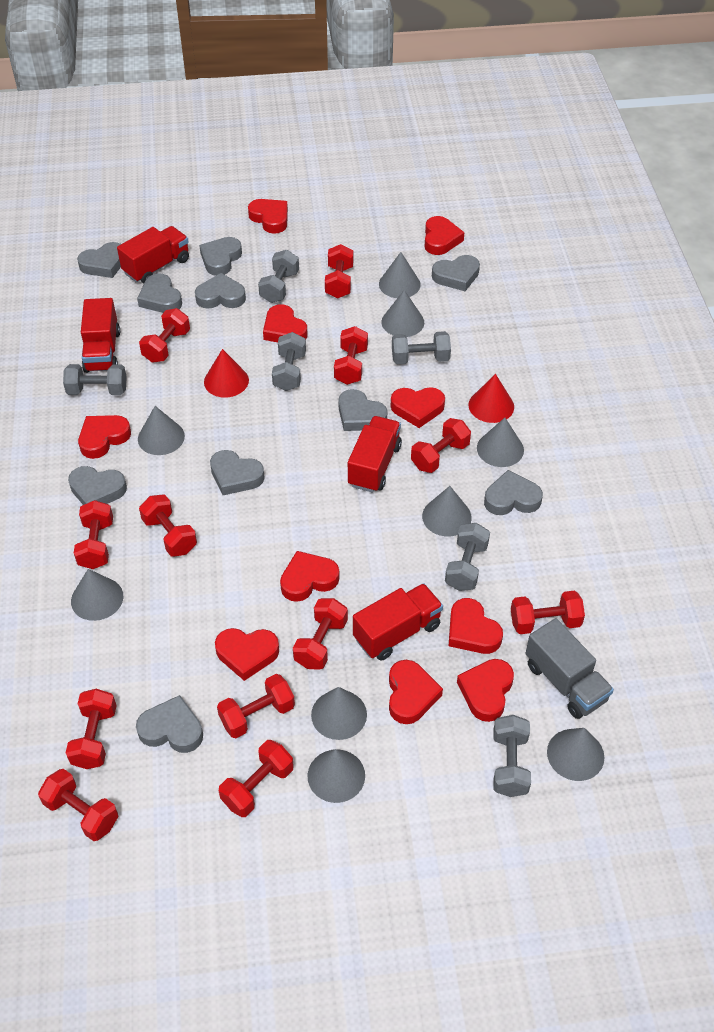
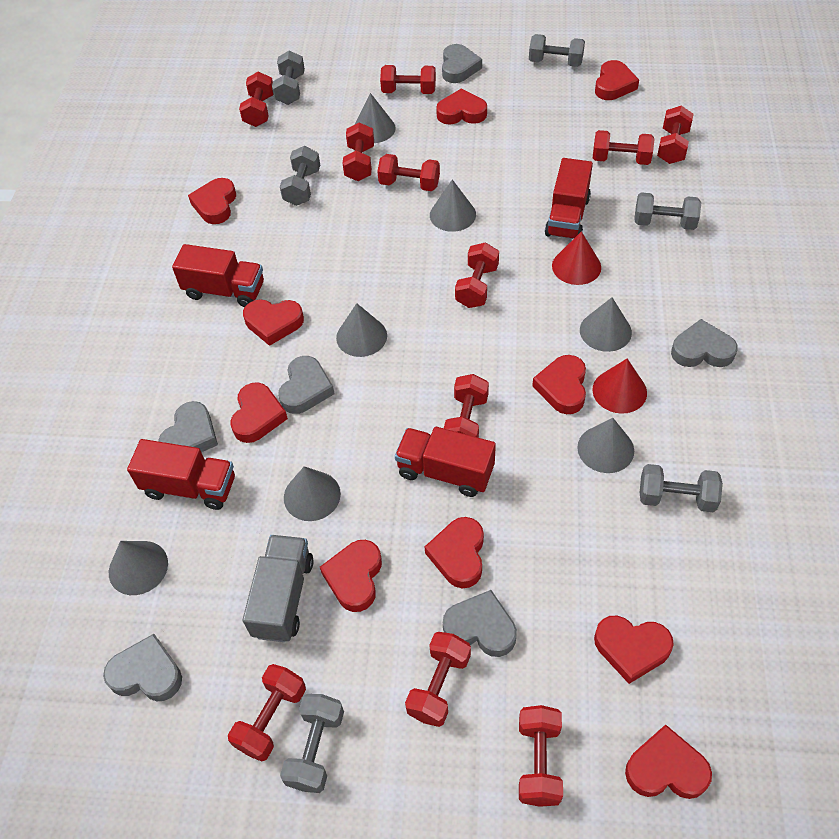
grey cone: [71,569,123,621] [138,406,185,455] [308,749,365,803] [311,687,367,740] [379,252,421,298] [381,290,424,337] [422,486,472,536] [477,418,524,467] [547,728,604,781] = 9 -> [109,541,168,595] [284,466,341,521] [336,303,387,357] [355,93,396,143] [430,179,476,232] [577,418,634,473] [580,297,632,352] = 7
grey heart: [68,466,127,505] [77,242,121,278] [136,695,203,753] [137,274,182,313] [195,273,246,309] [199,237,242,276] [210,450,265,495] [339,389,388,431] [432,255,480,291] [484,470,543,515] = 10 -> [103,634,182,701] [158,401,218,452] [278,356,335,414] [442,44,482,83] [443,590,517,657] [671,319,738,367] = 6
red dumbbell: [38,769,118,841] [66,689,117,769] [74,500,113,569] [139,308,190,363] [139,495,197,557] [217,674,295,738] [219,740,294,817] [293,598,348,670] [325,244,353,299] [334,326,368,385] [411,418,471,473] [511,591,585,634] = 12 -> [228,664,306,761] [239,72,273,127] [343,122,374,181] [377,154,440,191] [380,65,436,94] [405,632,471,727] [444,374,489,438] [455,242,499,308] [519,705,563,807] [593,130,654,165] [657,106,693,164] = 11

